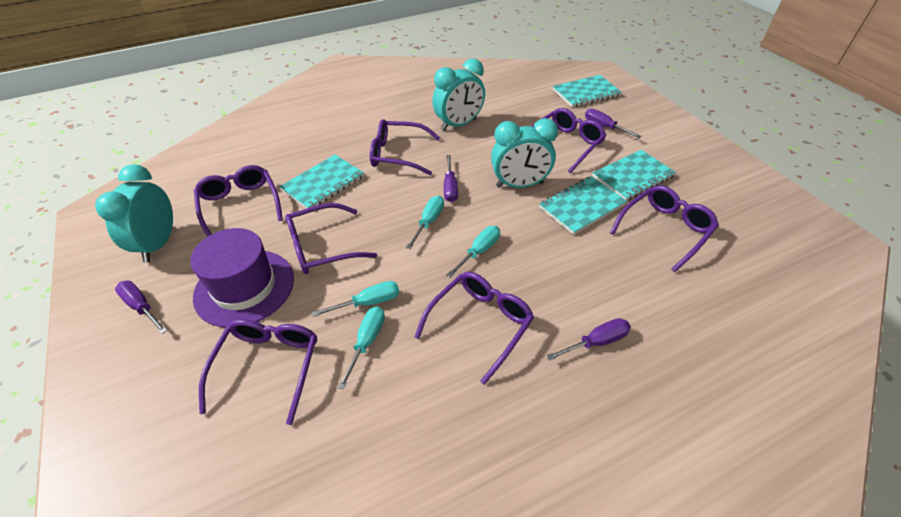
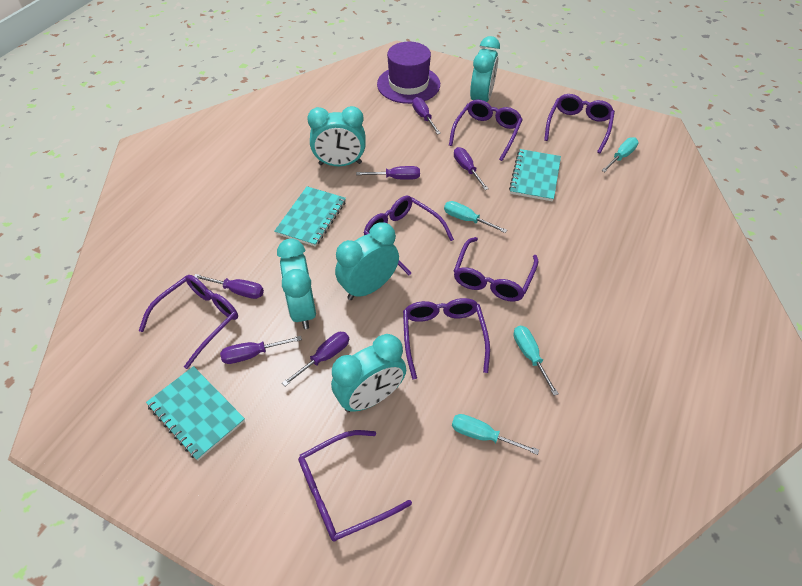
purple screwdriver: [115,280,167,334] [444,155,458,202] [546,318,631,361] [585,109,641,138] = 4 -> [194,274,264,299] [220,336,302,364] [282,332,349,386] [356,166,420,180] [412,97,441,134] [454,147,489,190] = 6
turquoise clock: [95,164,173,263] [432,58,485,131] [491,118,558,188] = 3 -> [277,238,316,329] [307,106,366,166] [331,334,406,412] [335,222,399,300] [470,36,500,102] = 5
turquoise notebook: [279,155,364,209] [539,176,627,235] [553,75,622,107] [592,150,676,200] = 4 -> [146,366,245,461] [275,186,346,247] [509,149,561,202] = 3

